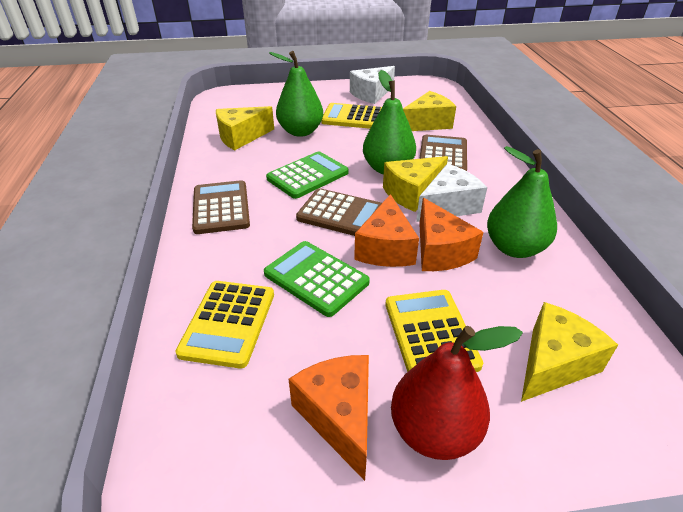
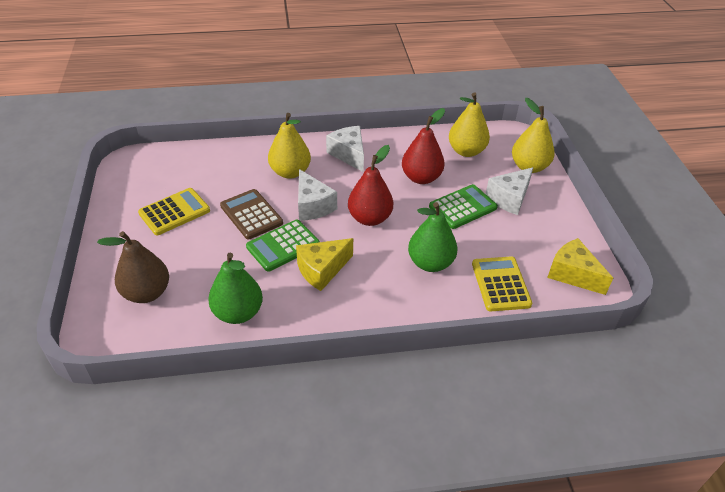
brown calculator: [192,180,250,234] [296,188,382,236] [419,135,467,171] = 3 -> [220,189,283,239] = 1
brown pear: none = 0 -> [97,231,169,303] = 1
green pear: [269,51,323,137] [363,70,416,175] [487,146,557,258] = 3 -> [208,252,263,324] [408,202,457,272] = 2
orange cheese: [289,355,369,481] [354,194,419,267] [419,198,483,271] = 3 -> none = 0
red pear: [391,326,523,460] = 1 -> [348,145,393,226] [402,108,445,184] = 2
white cheese: [350,66,395,104] [416,164,487,222] = 2 -> [298,169,337,221] [326,126,364,172] [486,167,533,215] = 3
yellow calculator: [175,281,274,368] [321,103,382,129] [386,290,483,372] = 3 -> [138,188,210,235] [472,257,532,311] = 2
yellow cheese: [216,106,274,150] [383,156,448,212] [403,91,456,131] [521,302,618,402] = 4 -> [296,238,353,291] [547,238,613,295] = 2
yellow pear: none = 0 -> [268,113,311,179] [449,92,490,157] [512,98,555,173] = 3

